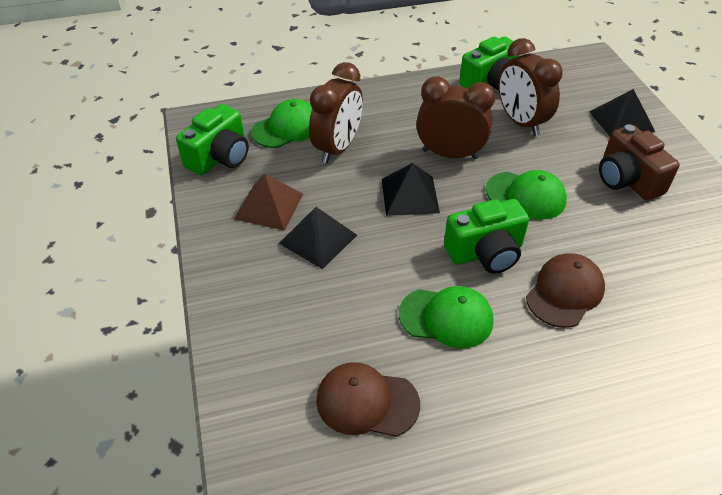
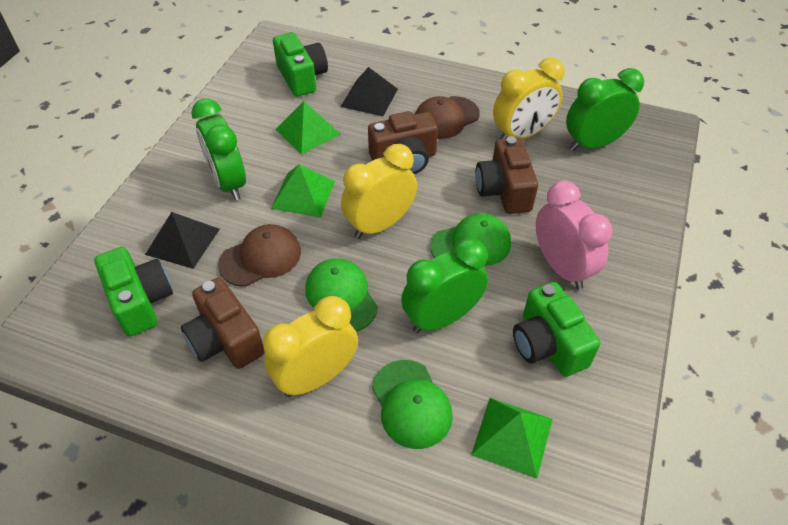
black pyramid: [279,207,357,269] [382,163,440,216] [589,89,655,136] = 3 -> [145,212,220,269] [341,67,398,116] = 2
brown camera: [599,124,680,201] = 1 -> [181,277,265,369] [368,111,438,174] [475,136,538,214] = 3
brown clock: [309,62,363,163] [416,76,495,159] [498,38,563,136] = 3 -> none = 0
brown pyramid: [234,174,303,231] = 1 -> none = 0
green clock: none = 0 -> [191,98,246,200] [401,238,488,333] [566,68,644,151] = 3
green pyramid: none = 0 -> [271,164,335,218] [275,101,340,155] [471,398,553,479] = 3
pink clock: none = 0 -> [536,181,613,289] = 1
yellow clock: none = 0 -> [263,296,358,397] [341,144,417,239] [493,58,565,139] = 3

